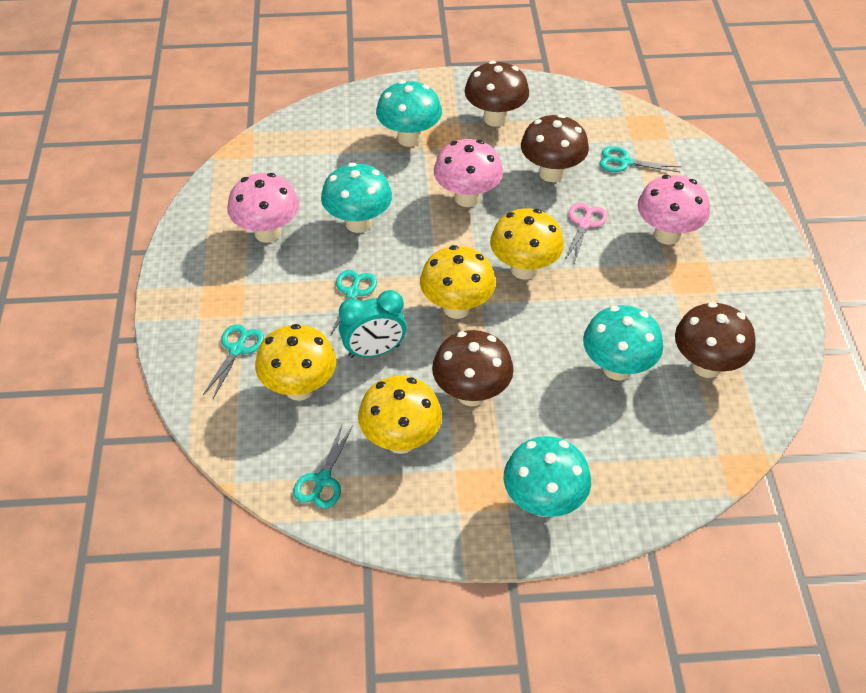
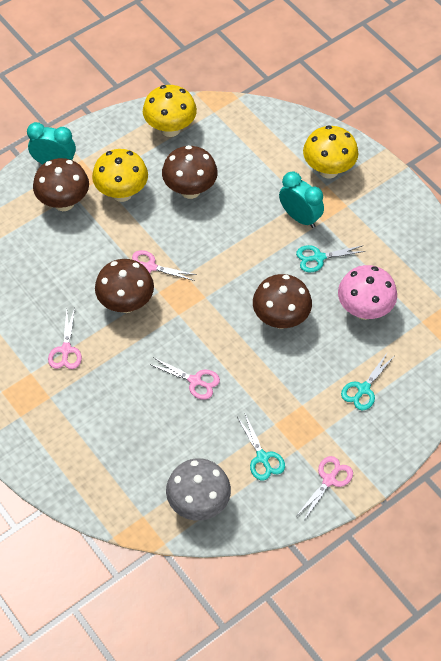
grey mushroom: none = 0 -> [166,458,231,521] = 1
pink mushroom: [227,173,299,243] [434,139,503,207] [638,175,710,245] = 3 -> [338,265,397,320] = 1
pink scissors: [565,203,608,263] = 1 -> [48,308,82,369] [132,250,197,281] [149,357,220,400] [297,456,353,522] = 4
turquoise clock: [339,290,407,358] = 1 -> [27,122,76,164] [279,172,324,228] = 2
turquoise mushroom: [321,163,392,233] [376,80,442,147] [503,436,591,517] [583,305,663,381] = 4 -> none = 0
turquoise scissors: [203,324,264,399] [293,425,353,509] [330,270,377,336] [599,146,681,172] = 4 -> [237,414,285,481] [296,245,366,273] [341,352,394,410] = 3
yellow mushroom: [255,324,336,401] [358,376,442,454] [420,245,496,319] [490,208,564,280] = 4 -> [92,149,148,202] [143,85,197,137] [303,125,358,178] = 3

